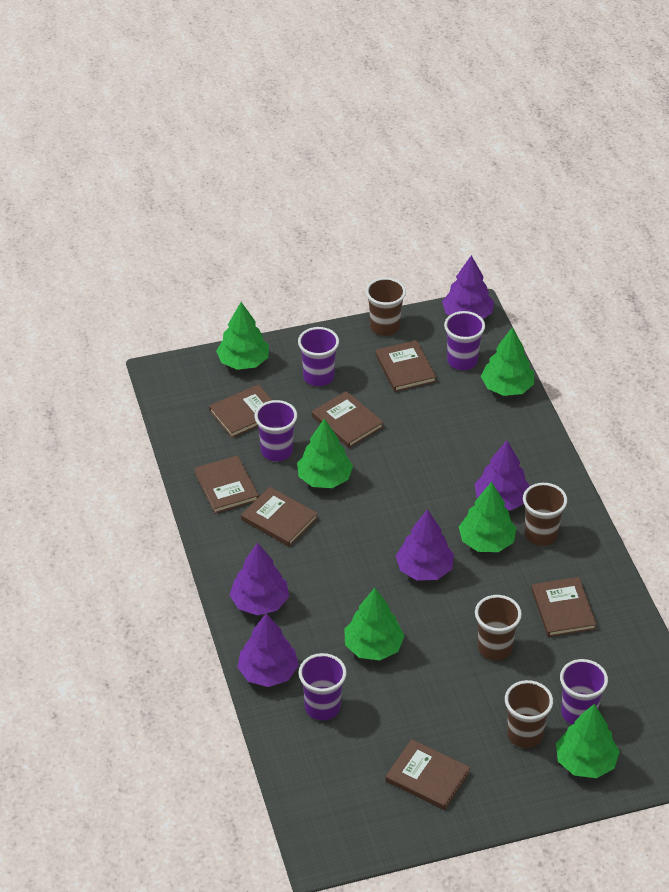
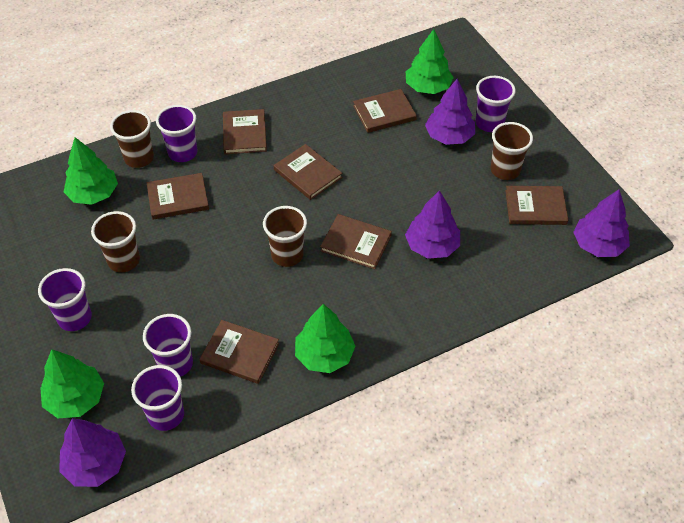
green tree: [216,302,269,370] [297,418,353,488] [344,588,404,660] [459,482,517,552] [481,327,534,396] [556,704,620,778] = 6 -> [40,349,104,418] [64,137,118,205] [295,304,356,373] [406,29,454,94] = 4
purple tree: [230,543,289,615] [237,613,299,687] [396,509,454,580] [442,255,494,319] [475,440,530,510] = 5 -> [59,418,126,487] [405,190,460,259] [425,79,475,145] [573,190,630,257] = 4

